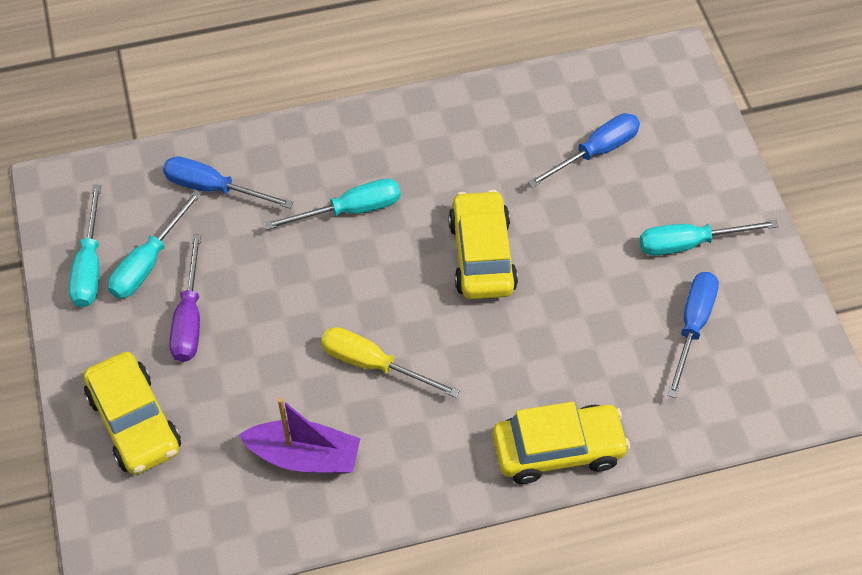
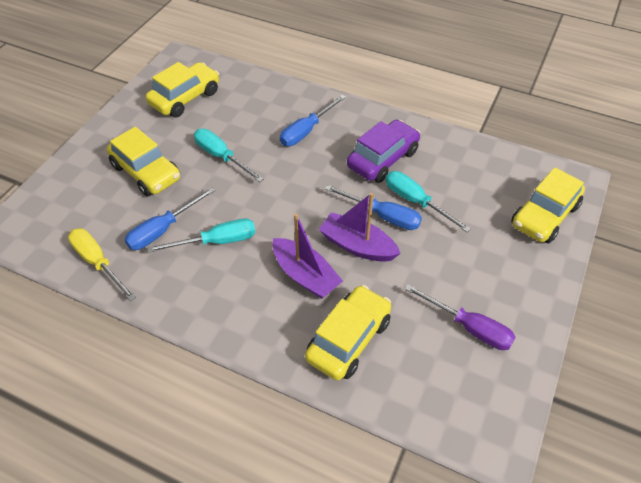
purple boat: [239,398,361,474] = 1 -> [273,214,343,299] [319,193,401,262] = 2
purple car: none = 0 -> [347,120,420,183] = 1
turquoise screwdriver: [69,185,101,307] [108,190,202,299] [264,179,401,230] [639,220,779,256] = 4 -> [147,219,255,253] [194,129,264,182] [386,171,471,232] = 3
yellow car: [83,352,181,475] [448,190,518,299] [493,402,630,484] = 3 -> [107,127,180,196] [146,62,219,117] [305,285,391,381] [511,167,585,243] = 4

